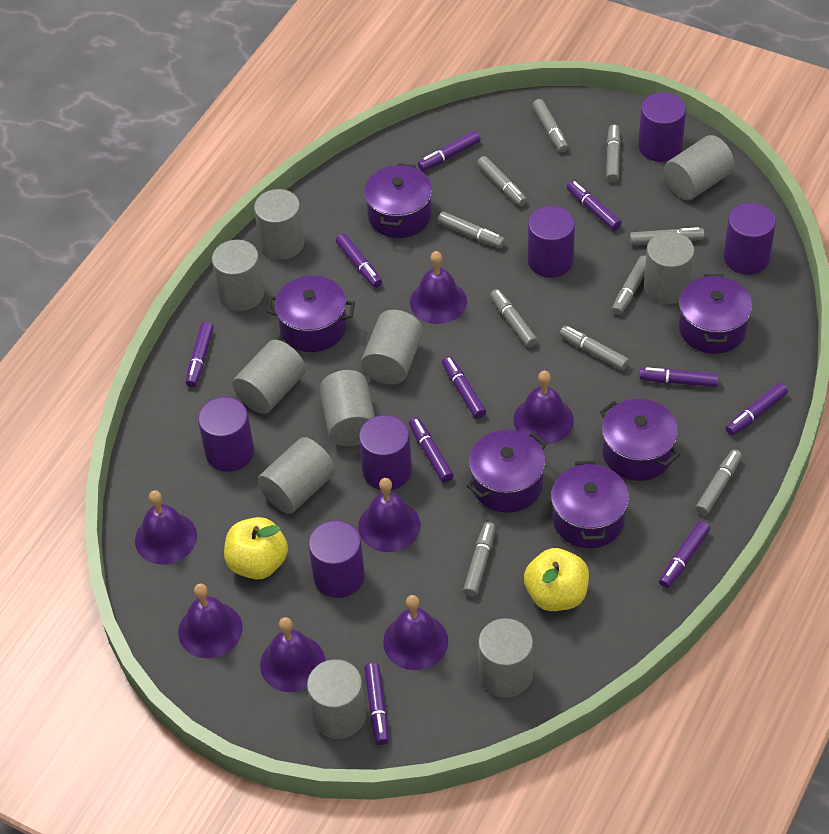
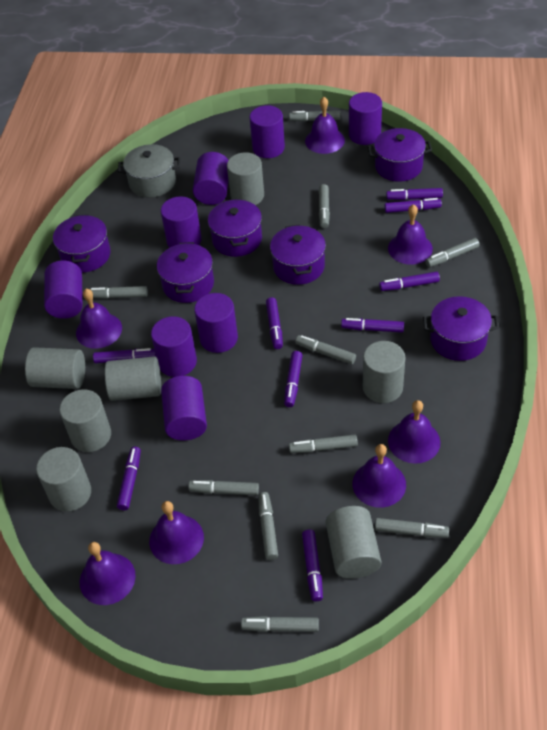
grey cylinder: [212,240,264,311] [232,340,306,414] [254,189,305,260] [257,437,335,514] [307,659,366,739] [319,370,375,447] [361,310,423,385] [478,618,533,698] [644,232,695,304] [664,135,735,200] = 10 -> [25,347,85,389] [36,447,91,512] [59,389,111,452] [105,356,161,401] [227,152,264,205] [326,506,381,579] [363,341,406,403] = 7
grey pot: none = 0 -> [118,144,180,197] = 1
purple cylinder: [198,397,254,472] [308,520,365,598] [359,415,412,490] [528,206,575,278] [638,93,686,162] [724,203,776,275] = 6 -> [44,261,83,319] [151,316,197,377] [161,196,202,248] [161,376,207,441] [193,152,229,205] [194,293,238,353] [250,105,285,158] [349,92,382,145] = 8
purple marker: [186,322,214,387] [336,233,382,288] [364,663,389,745] [409,417,454,483] [418,131,480,171] [442,356,486,419] [567,181,622,231] [639,367,719,387] [659,521,710,588] [726,383,788,436] = 10 -> [93,348,156,363] [117,447,141,510] [266,297,283,349] [284,351,303,407] [302,530,323,602] [341,318,404,333] [379,271,440,291] [384,198,442,213] [386,188,443,200] = 9
yellow apple: [224,517,288,579] [524,548,589,611] = 2 -> none = 0

